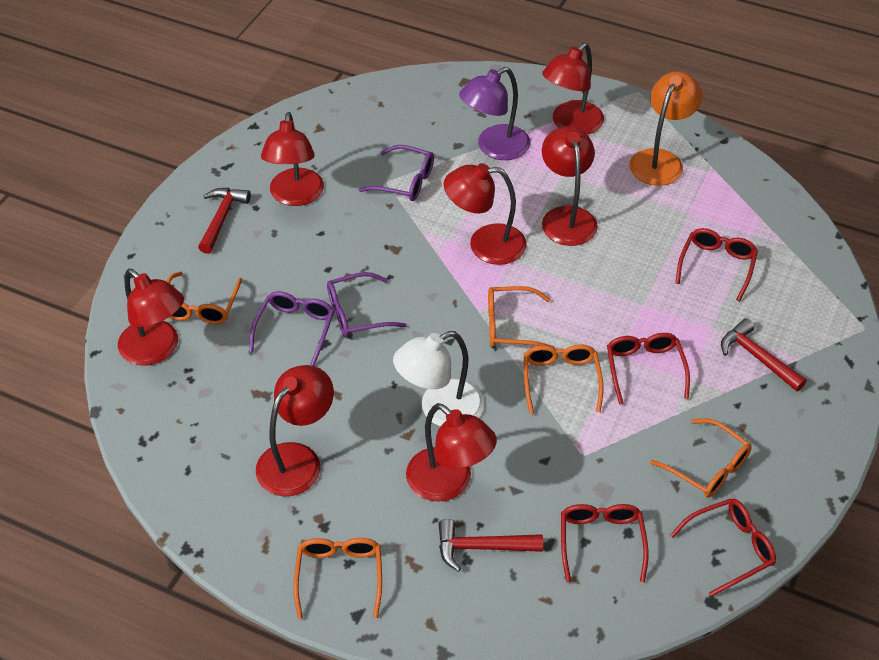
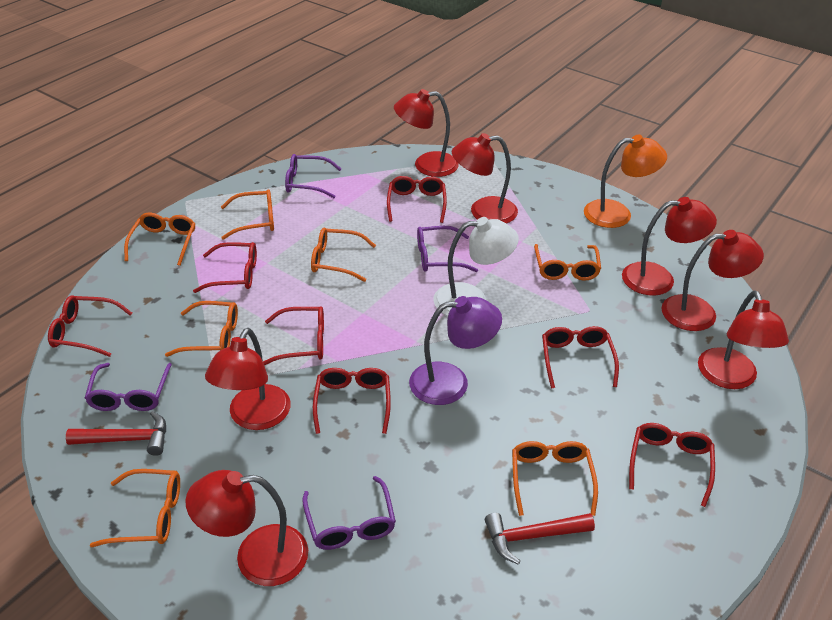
orange glasses: [166,271,242,324] [293,538,382,619] [488,286,555,348] [524,344,603,414] [650,418,752,498] = 5 -> [90,469,180,547] [124,213,195,266] [165,301,238,357] [221,189,274,240] [311,228,376,282] [512,441,598,516] [534,244,601,281] = 7
purple glasses: [249,291,334,366] [327,272,406,337] [359,145,434,201] = 3 -> [85,363,172,411] [285,154,341,198] [302,476,396,550] [417,226,478,272] = 4
red glasses: [561,504,649,583] [607,333,690,405] [670,498,776,597] [676,228,758,301] = 4 -> [48,296,132,357] [193,242,257,293] [263,306,324,365] [313,368,391,434] [387,176,447,223] [542,326,619,389] [629,423,715,507] = 7
red hammer: [198,188,251,254] [439,519,543,572] [721,318,807,391] = 3 -> [66,411,166,456] [485,513,595,565] = 2

